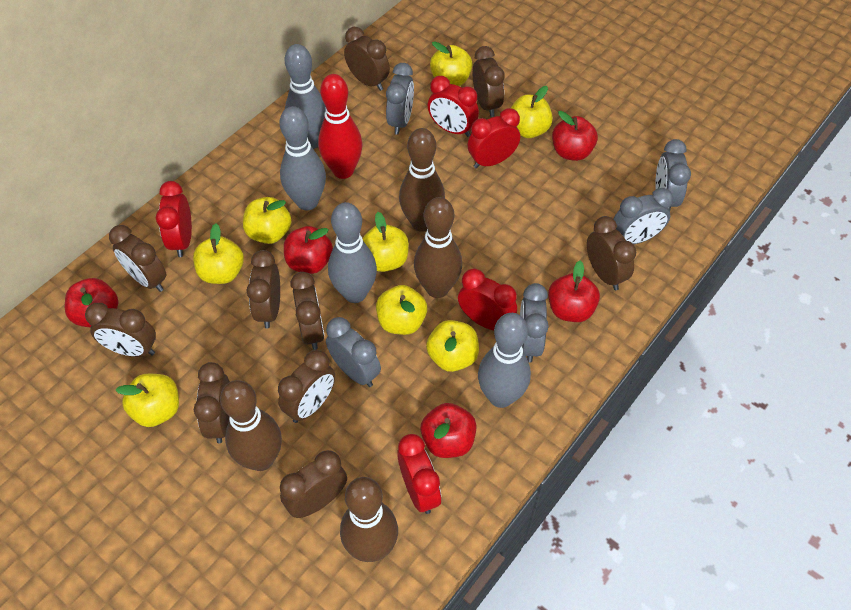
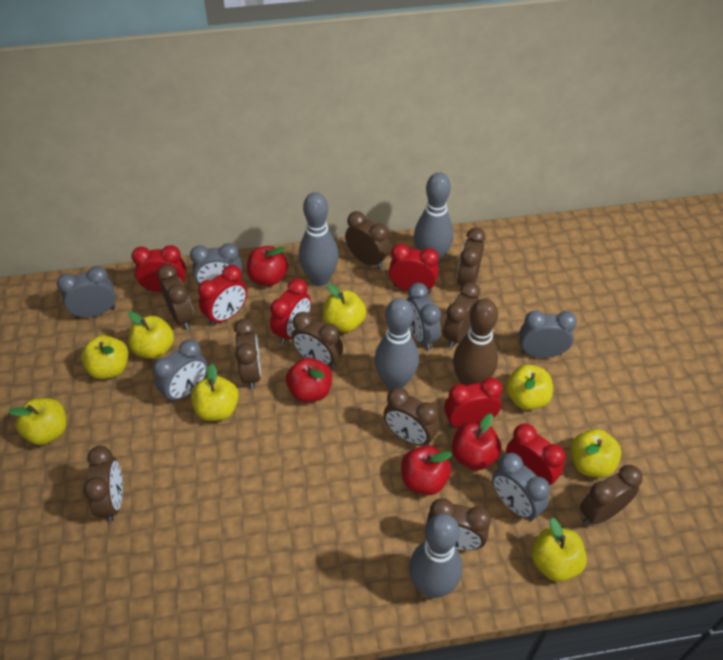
brown bowling pin: [220,380,282,471] [340,477,398,562] [399,128,445,232] [414,197,462,298] = 4 -> [453,298,498,386] = 1
grey clock: [326,317,381,387] [386,63,414,135] [520,283,549,363] [613,188,673,244] [655,139,691,210] = 5 -> [57,266,116,318] [153,339,208,403] [190,243,242,285] [406,283,441,350] [492,453,550,521] [519,311,577,358] = 6
red apple: [65,278,118,327] [284,226,333,274] [421,403,476,458] [548,261,600,322] [552,111,598,161] = 5 -> [247,246,288,286] [286,358,332,402] [401,445,452,495] [452,413,501,471] = 4
red bowling pin: [318,74,363,179] = 1 -> none = 0
red clock: [156,181,192,257] [397,434,441,514] [428,76,479,137] [458,268,517,330] [468,108,520,169] = 5 -> [131,245,186,292] [198,265,247,326] [270,278,311,344] [389,243,439,293] [444,378,503,428] [506,423,565,485] = 6

